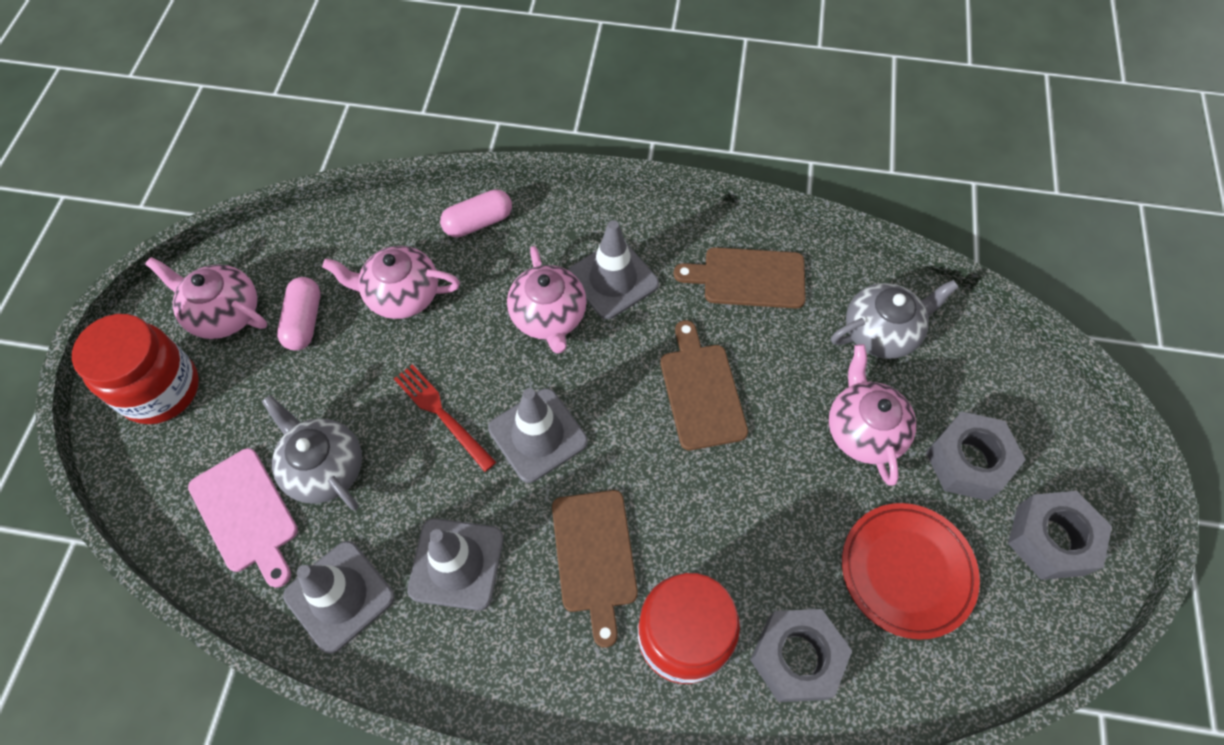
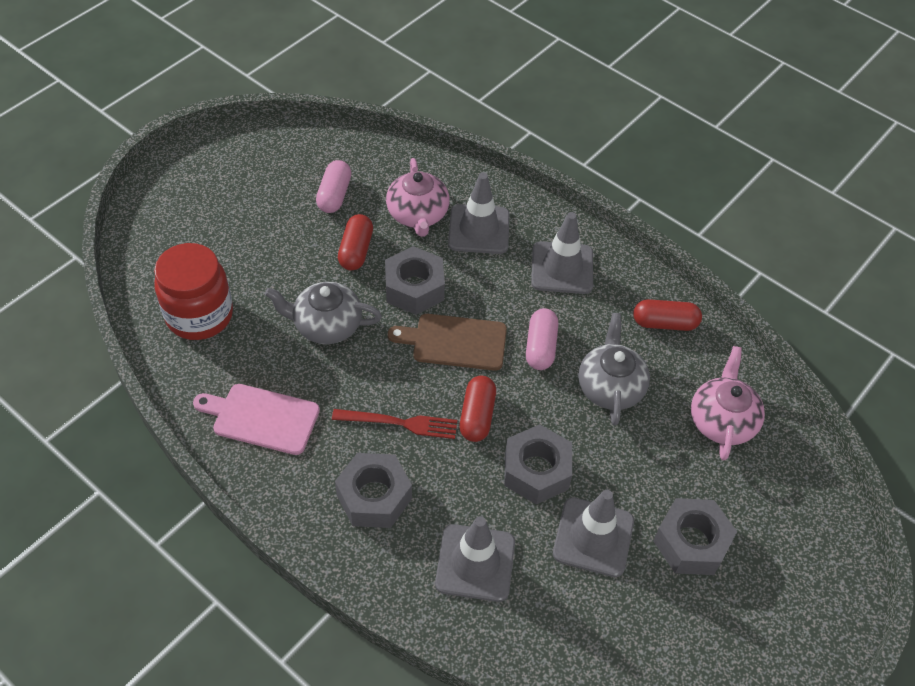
brown cutting board: [552,490,638,648] [660,320,748,450] [674,247,806,309] = 3 -> [388,314,507,371] = 1
grey nut: [750,609,852,702] [926,412,1026,501] [1008,491,1112,580] = 3 -> [335,453,412,528] [385,246,445,315] [504,424,572,505] [653,498,737,575] = 4
pink teapot: [145,257,267,339] [322,246,460,319] [507,246,587,354] [829,344,916,486] = 4 -> [386,158,450,237] [691,346,765,460] = 2
red capsule: none = 0 -> [338,214,373,271] [460,376,496,442] [633,299,702,331] = 3
red jar: [72,314,199,424] [638,573,740,684] = 2 -> [154,243,233,340] = 1
red plate: [842,503,980,640] = 1 -> none = 0

